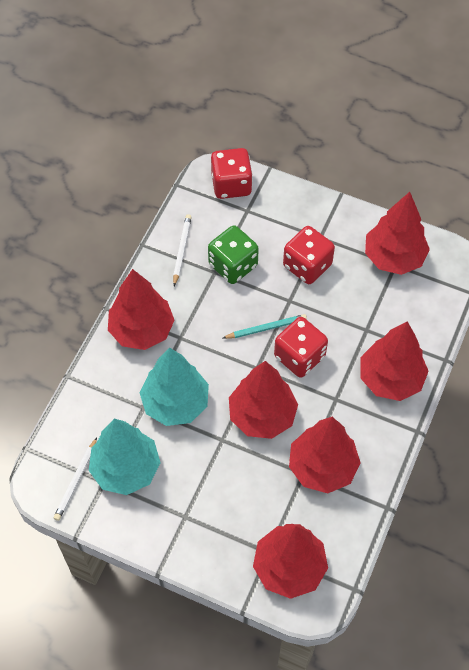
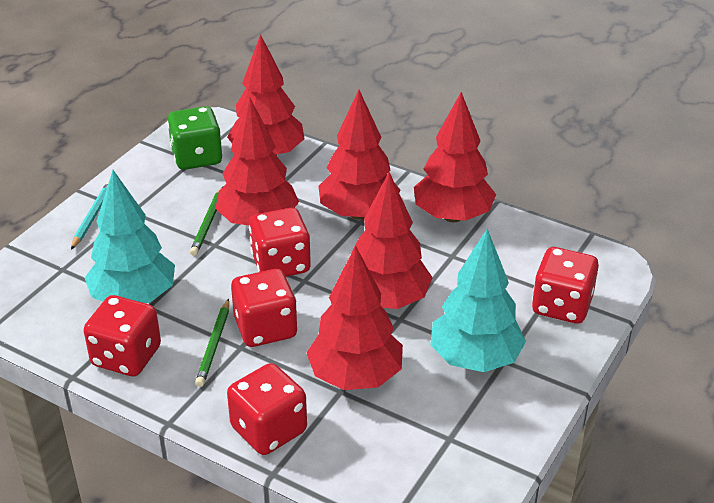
green pencil: none = 0 -> [190,187,222,256] [195,299,229,387] = 2
red dice: [211,148,253,199] [274,317,328,378] [283,226,335,284] = 3 -> [84,295,161,376] [227,363,307,455] [231,269,298,347] [249,208,311,277] [532,247,599,324] = 5
white pencil: [54,437,97,521] [173,214,192,286] = 2 -> none = 0

